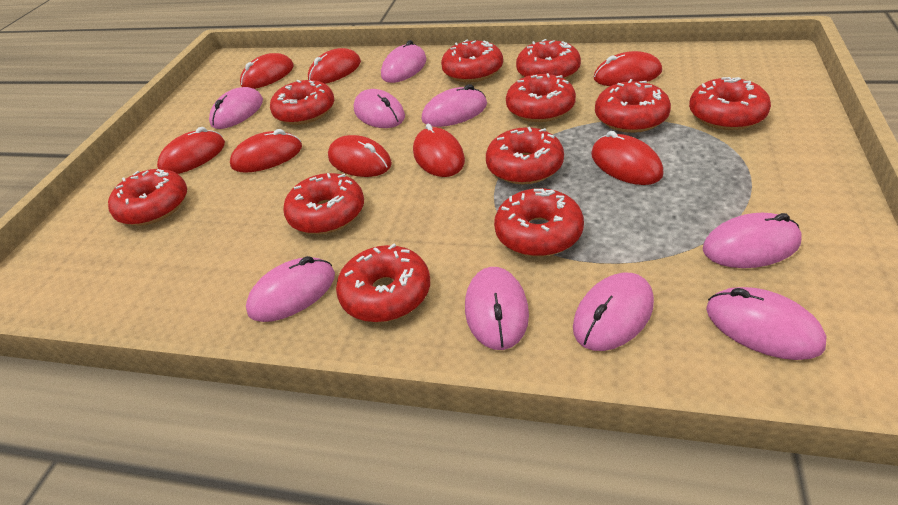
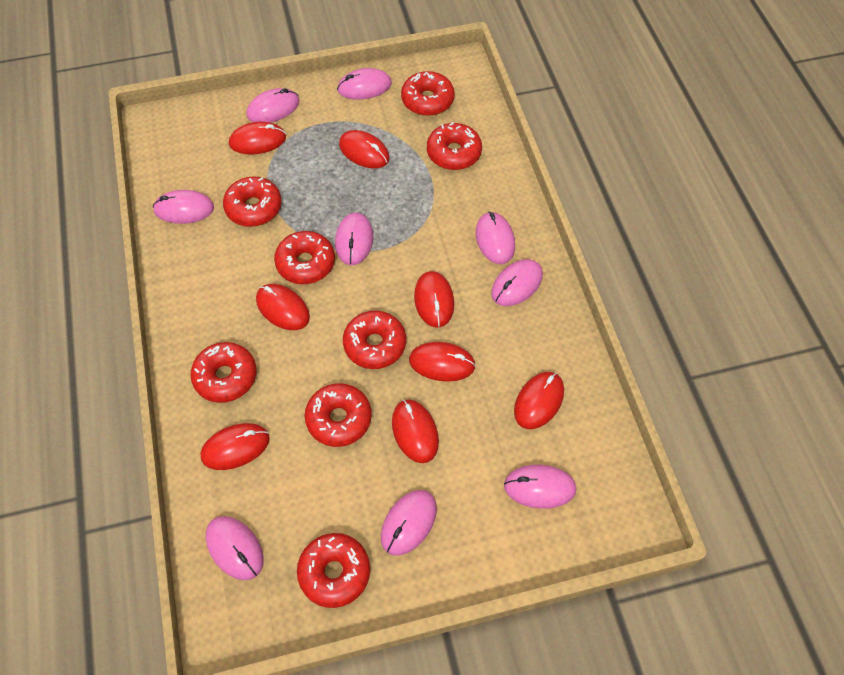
red donut: [108,169,187,226] [270,80,334,125] [283,173,364,234] [336,244,430,322] [441,40,503,82] [486,127,564,184] [494,188,584,257] [506,73,576,122] [516,39,581,80] [595,79,671,133] [689,77,771,130] = 11 -> [190,342,257,403] [223,176,281,227] [274,231,335,284] [297,533,370,608] [305,383,372,447] [343,311,406,369] [401,71,455,116] [427,122,482,170] = 8

